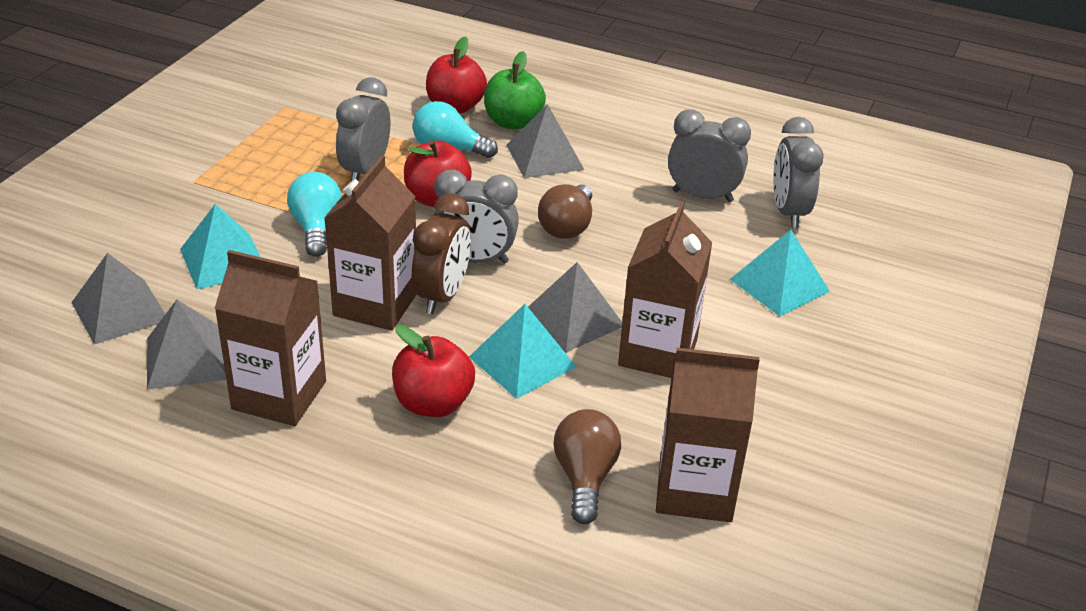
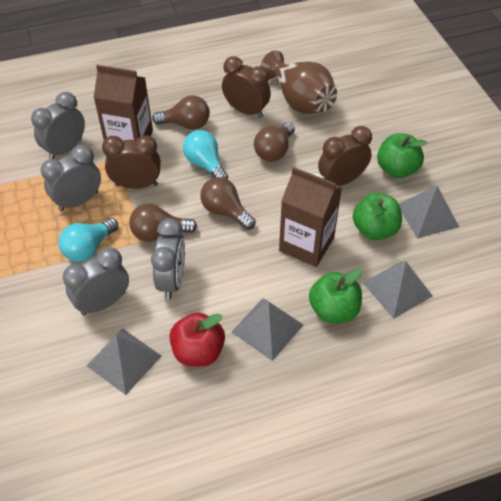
brown carton: [215,250,326,426] [324,155,417,331] [618,201,712,378] [656,348,760,522] = 4 -> [93,65,153,141] [279,167,342,267] = 2
brown clock: [412,193,471,314] = 1 -> [102,135,161,189] [222,56,271,118] [318,126,372,186] = 3
brown light bulb: [538,184,592,239] [553,409,621,524] = 2 -> [129,204,197,242] [152,95,210,130] [200,177,256,230] [254,122,295,162] = 4
brown vase: none = 0 -> [260,50,337,114] = 1
green apple: [484,51,546,129] = 1 -> [309,269,362,323] [353,193,402,240] [377,133,427,178] = 3
red apple: [392,325,475,417] [404,140,472,207] [426,37,487,114] = 3 -> [169,312,225,366] = 1
turquoise pyramid: [180,204,260,289] [469,304,576,399] [730,230,830,316] = 3 -> none = 0

